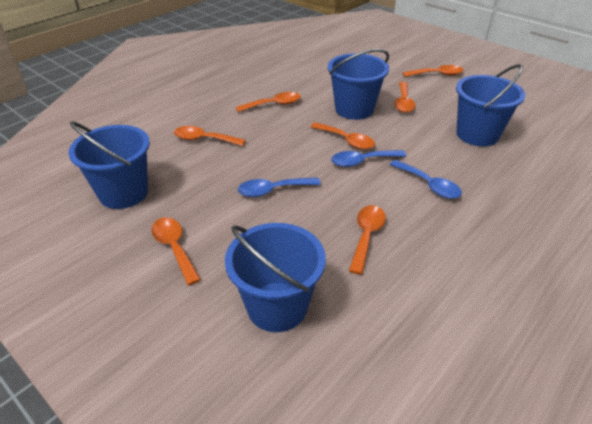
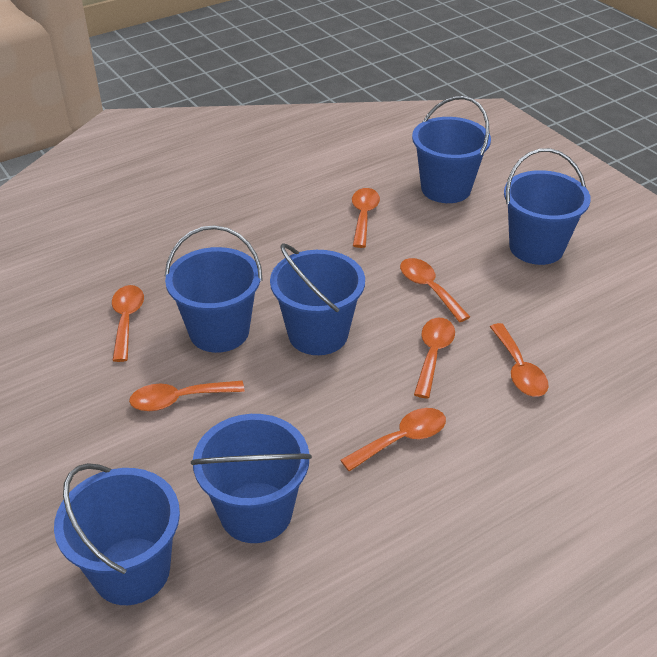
blue bucket: [68,122,150,209] [225,223,326,332] [328,49,389,120] [456,64,525,146] = 4 -> [54,463,180,605] [164,225,263,353] [191,414,312,543] [270,243,365,355] [412,96,491,203] [504,148,591,265] = 6
blue spoon: [238,177,320,197] [331,150,406,167] [390,160,462,199] = 3 -> none = 0

